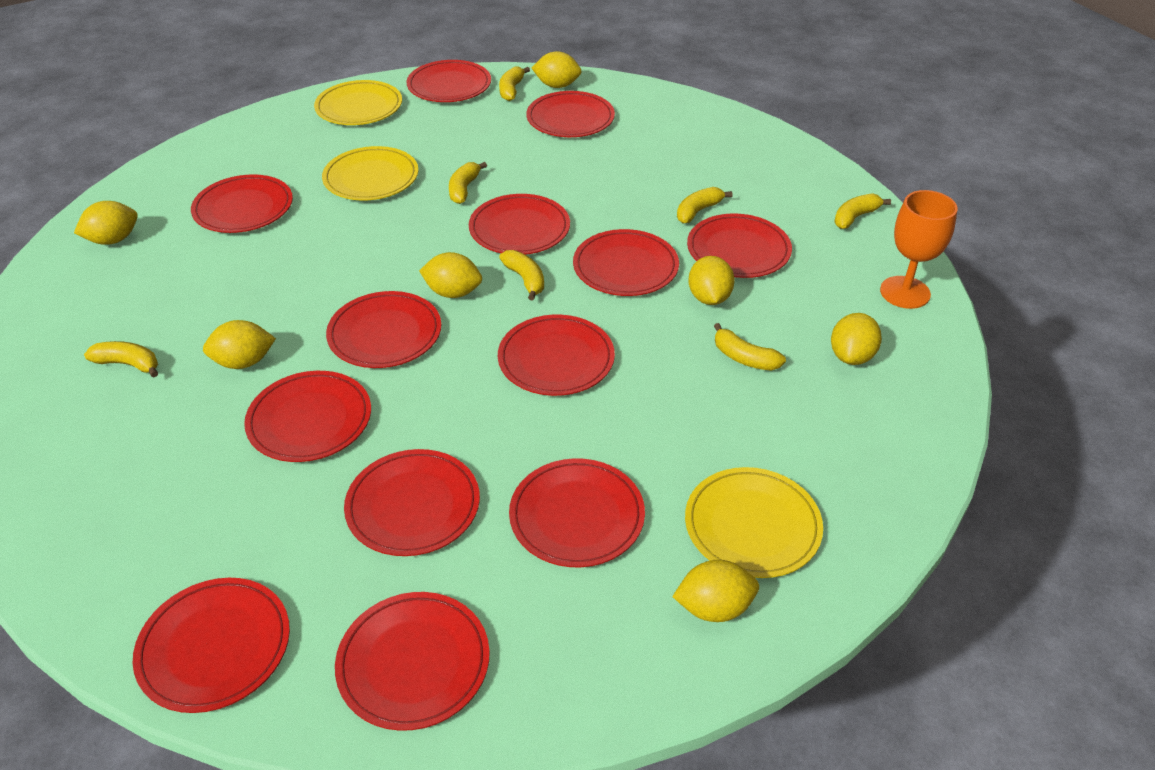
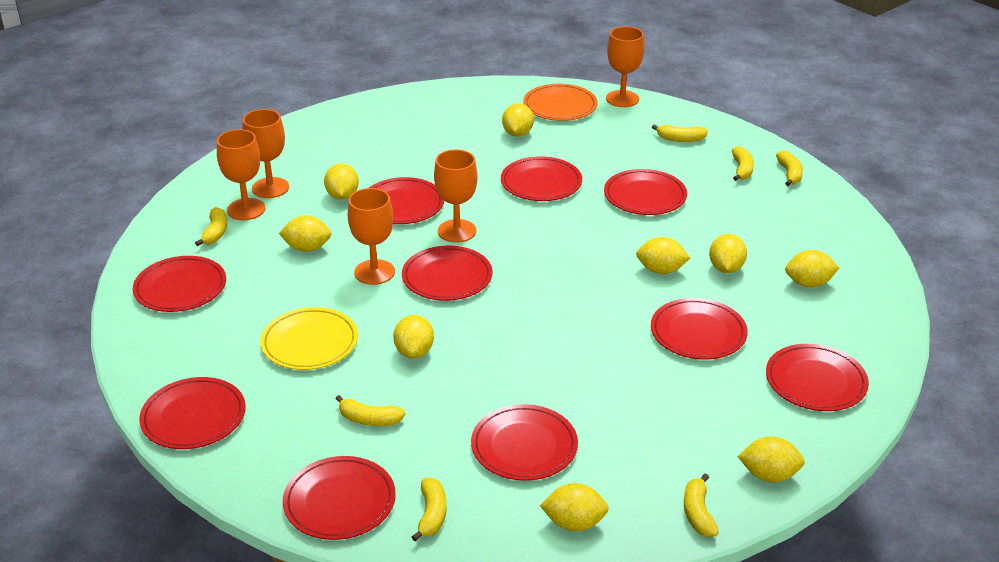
orange goblet: [880,190,958,309] = 1 -> [217,129,265,220] [242,109,289,198] [348,188,395,285] [434,149,478,243] [606,26,645,107] = 5
orange plate: none = 0 -> [523,84,598,121] = 1
red plate: [133,578,290,713] [191,174,293,233] [244,371,371,462] [326,291,441,368] [335,592,490,731] [344,449,480,556] [406,60,491,102] [469,194,570,255] [498,314,615,396] [509,458,645,567] [526,91,615,137] [573,229,679,296] [687,214,792,278] = 13 -> [133,256,226,312] [139,377,246,449] [283,456,396,540] [369,177,444,224] [402,246,493,301] [471,404,578,481] [501,156,582,201] [604,169,687,215] [651,298,748,360] [766,344,869,411] = 10
yellow lemon: [74,201,138,245] [203,320,276,369] [419,252,482,298] [532,51,582,88] [672,560,759,622] [688,256,735,305] [831,313,882,365] = 7 -> [279,215,332,252] [324,163,359,200] [393,315,434,358] [502,103,534,137] [540,483,609,531] [636,237,690,274] [709,234,747,273] [738,436,805,482] [785,250,839,288] = 9
yellow plate: [314,80,402,125] [322,146,418,200] [685,467,823,578] = 3 -> [260,307,358,370] = 1

